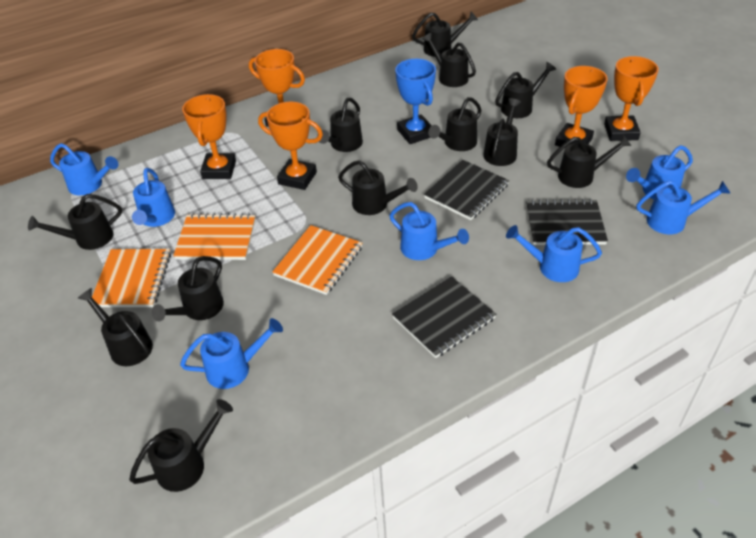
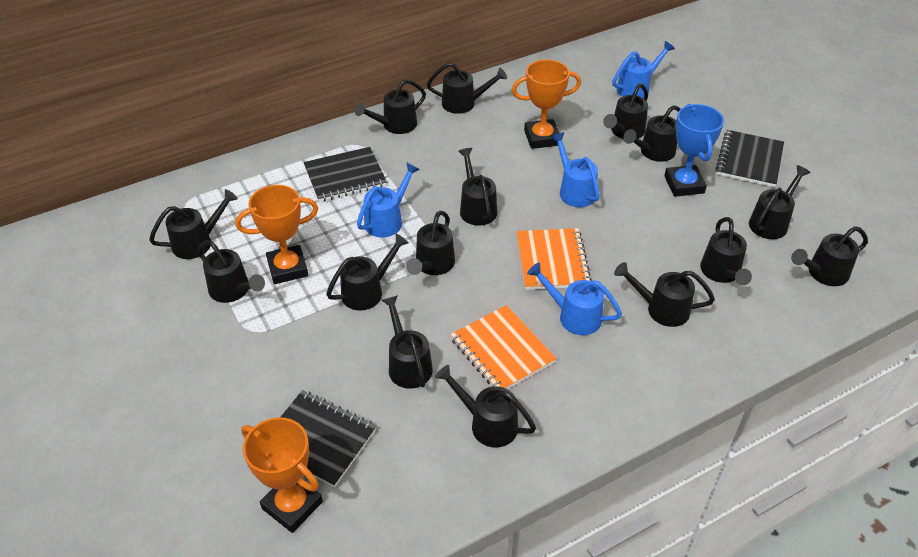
black watering can: [28,194,122,250] [78,288,153,366] [129,399,233,492] [152,256,224,321] [317,98,363,152] [338,160,418,215] [412,12,478,57] [422,32,476,87] [428,97,481,151] [483,98,521,166] [495,62,556,118] [547,135,631,188] = 12 -> [149,189,238,259] [198,240,265,303] [326,234,409,311] [354,79,426,134] [382,295,433,389] [406,211,455,275] [427,62,507,114] [435,365,536,448] [458,148,497,226] [603,84,648,139] [614,262,715,327] [623,105,680,162] [700,217,752,285] [749,165,811,239] [791,226,868,286] = 15
blue watering can: [50,143,118,195] [132,168,175,227] [180,318,283,389] [389,202,469,260] [506,225,602,282] [626,145,693,200] [637,180,731,234] = 7 -> [357,162,420,238] [527,262,622,335] [551,132,600,207] [612,41,675,98] = 4
orange notebook: [92,249,171,307] [173,213,255,260] [272,225,362,295] = 3 -> [451,305,557,389] [517,228,592,290] = 2
orange trophy: [182,94,236,179] [249,49,305,127] [258,102,323,190] [555,66,607,148] [604,56,659,141] = 5 -> [235,185,318,284] [241,417,323,533] [512,60,581,149] = 3

